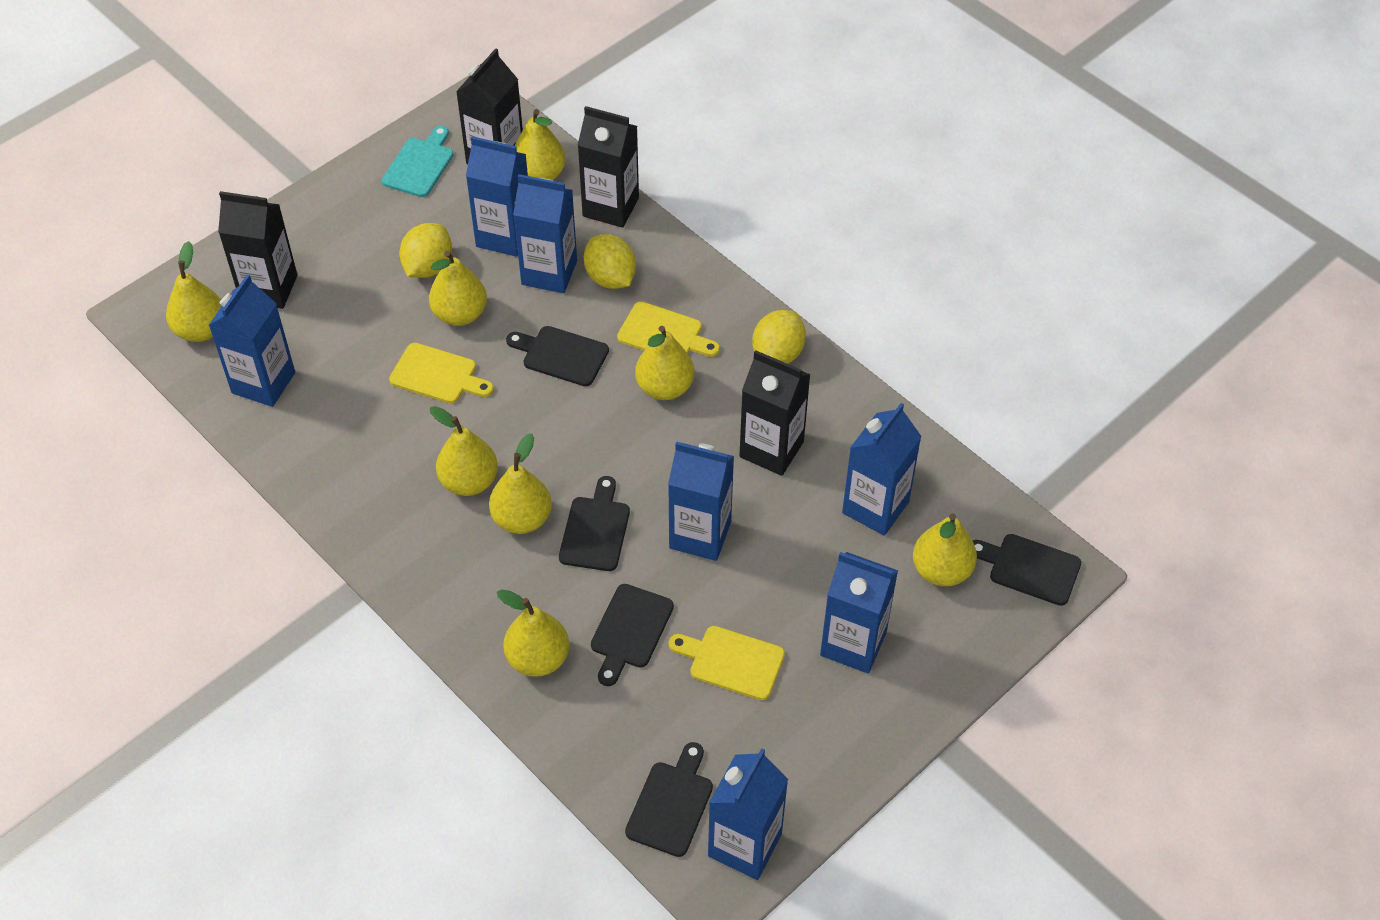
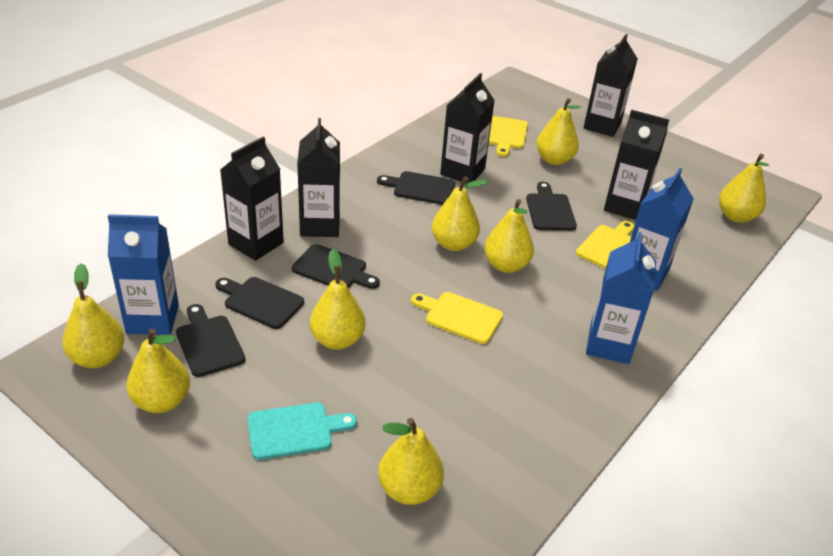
black carton: [218,191,297,309] [456,48,523,164] [578,106,639,228] [739,350,810,476] = 4 -> [220,137,284,261] [297,118,340,237] [440,73,495,183] [584,34,638,137] [604,110,670,220] = 5
blue carton: [209,274,295,407] [466,136,528,257] [513,174,577,293] [668,441,734,561] [708,748,788,880] [820,552,898,674] [842,403,922,536] = 7 -> [108,214,179,335] [586,232,656,364] [630,168,694,291] = 3
yellow lemon: [399,223,452,278] [583,234,636,289] [752,310,806,364] = 3 -> none = 0

